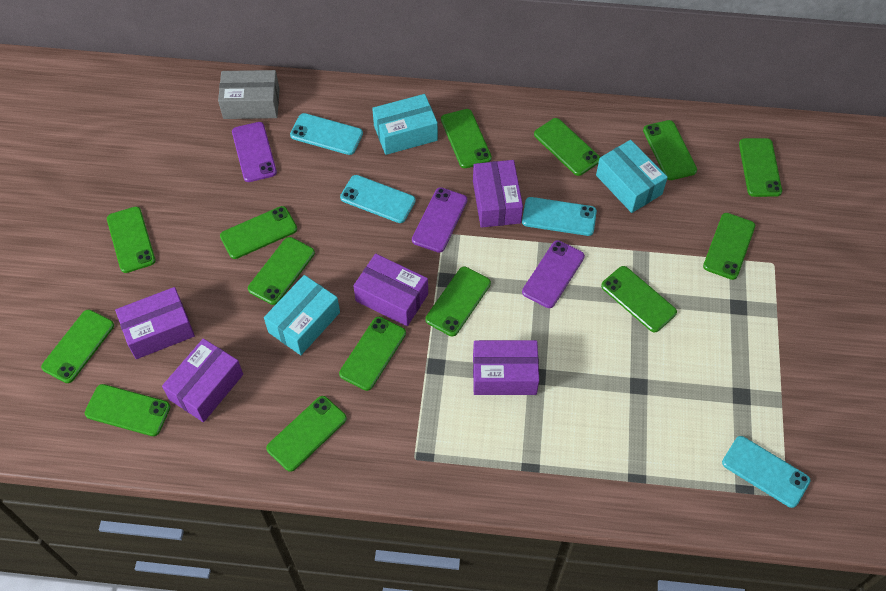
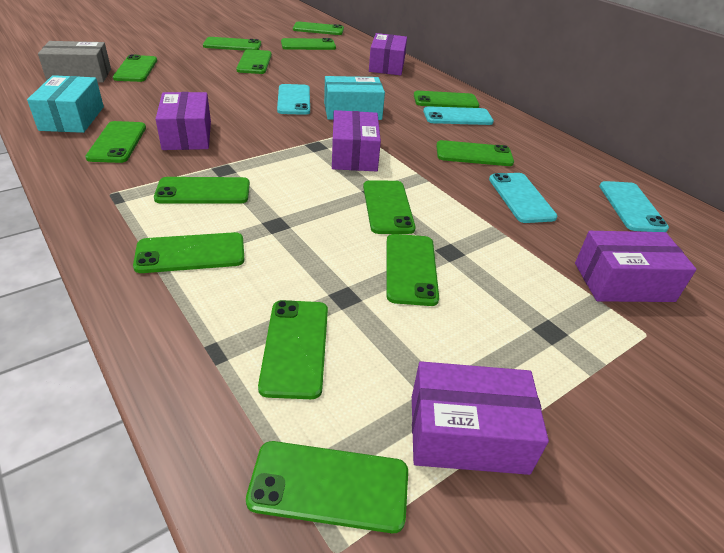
purple phone: [232,122,277,182] [412,187,468,253] [522,240,585,308] = 3 -> none = 0
turquoise box: [264,275,340,355] [372,94,438,155] [596,140,668,213] = 3 -> [27,75,104,133] [324,76,385,120] = 2

